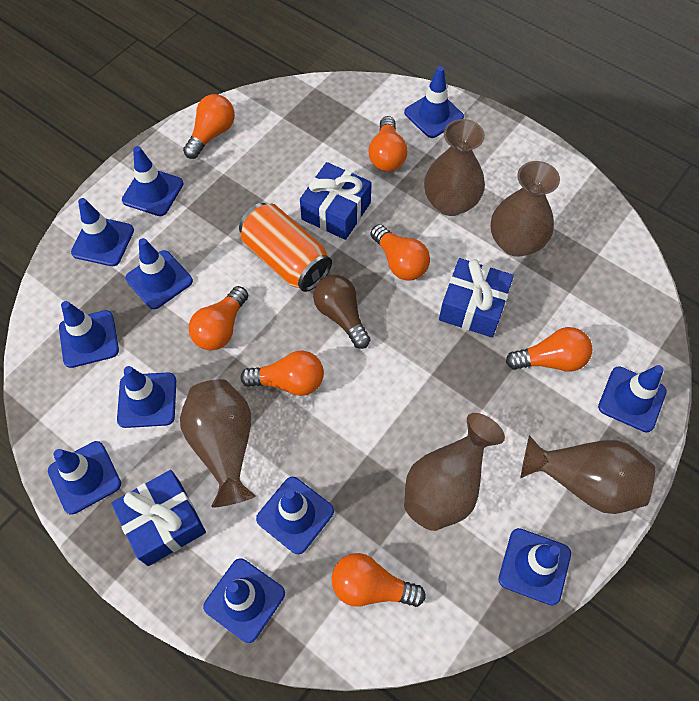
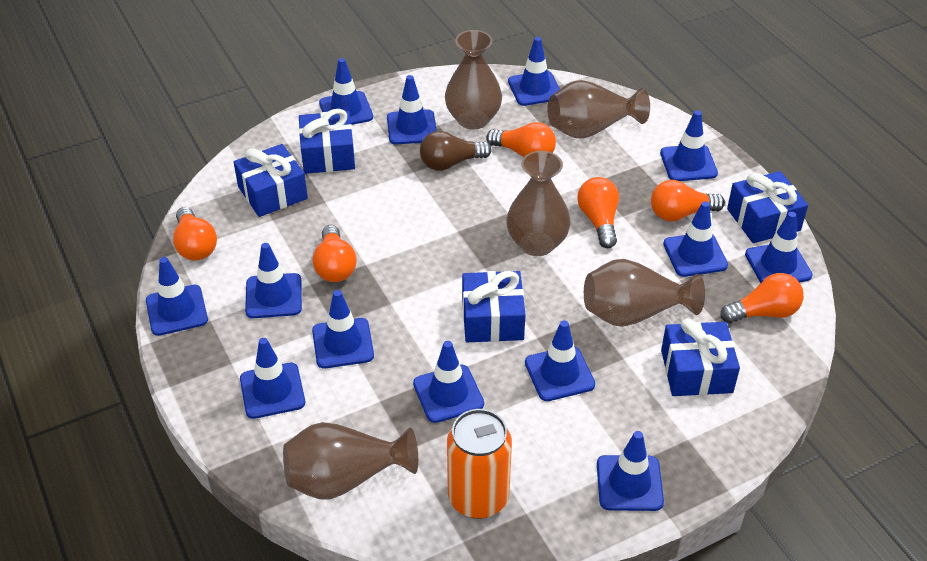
blue gift: [111,470,206,566] [300,162,372,240] [439,258,514,337] = 3 -> [234,144,308,217] [299,109,355,174] [462,271,526,342] [661,318,740,396] [727,171,808,243] = 5
blue traffic cone: [48,441,121,515] [59,301,119,368] [71,198,134,266] [117,366,176,428] [122,146,183,216] [125,238,193,309] [203,558,285,643] [256,477,334,554] [404,66,464,138] [499,528,571,606] [598,365,667,432] = 11 -> [146,257,208,336] [240,338,305,419] [245,243,302,318] [312,290,374,368] [319,58,373,125] [387,75,437,145] [413,341,484,423] [508,37,560,106] [525,320,595,401] [597,431,664,511] [660,111,718,181] [663,201,728,277] [745,212,813,283] = 13
orange light bulb: [183,94,235,159] [189,286,248,351] [240,351,324,396] [331,553,426,607] [369,116,407,172] [370,224,430,280] [506,327,593,372] = 7 -> [173,207,217,261] [313,225,356,282] [486,122,556,157] [577,177,619,248] [651,180,725,221] [720,273,804,323] = 6

